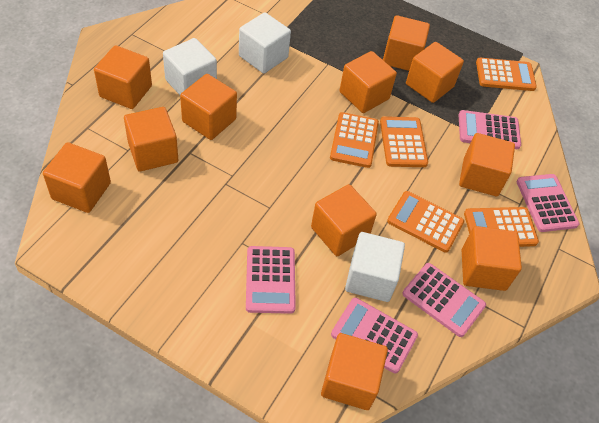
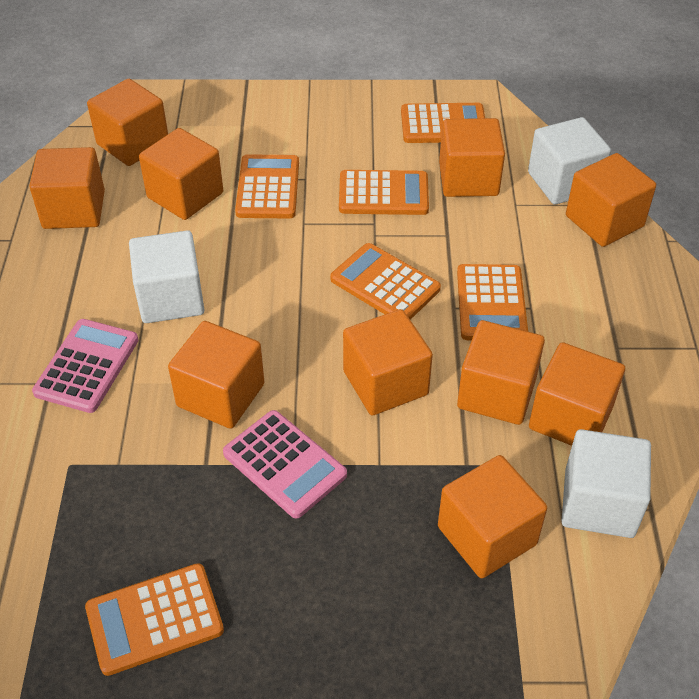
orange calculator: [330,112,379,168] [380,116,428,167] [387,191,464,253] [464,207,539,247] [476,58,537,91] = 5 -> [85,563,224,676] [235,154,299,219] [330,243,441,320] [339,170,429,215] [401,103,485,143] [457,264,528,340] = 6
orange cube: [43,142,111,213] [94,45,152,109] [124,107,178,172] [180,74,237,140] [311,184,377,256] [321,333,388,410] [339,51,397,113] [383,15,430,71] [406,42,464,103] [459,133,515,196] [462,226,522,291] = 11 -> [29,147,105,229] [87,79,168,166] [139,128,223,220] [168,321,264,429] [343,309,433,415] [438,455,547,578] [439,118,505,197] [457,320,545,425] [529,342,625,446] [566,153,656,247] = 10
pink calculator: [246,246,296,314] [331,298,418,373] [403,263,486,337] [459,110,521,149] [516,174,580,232] = 5 -> [32,319,139,413] [223,410,347,519] = 2

